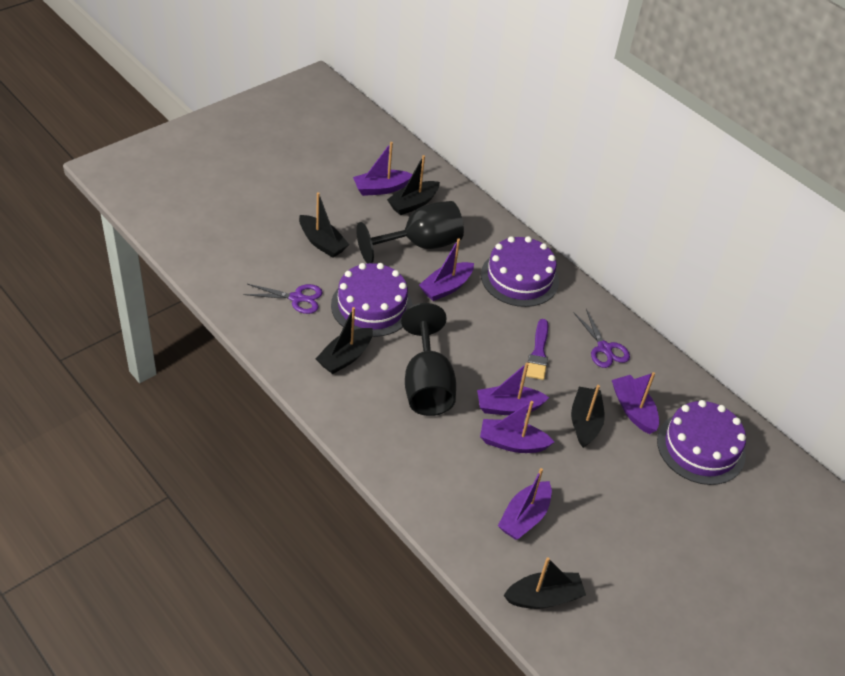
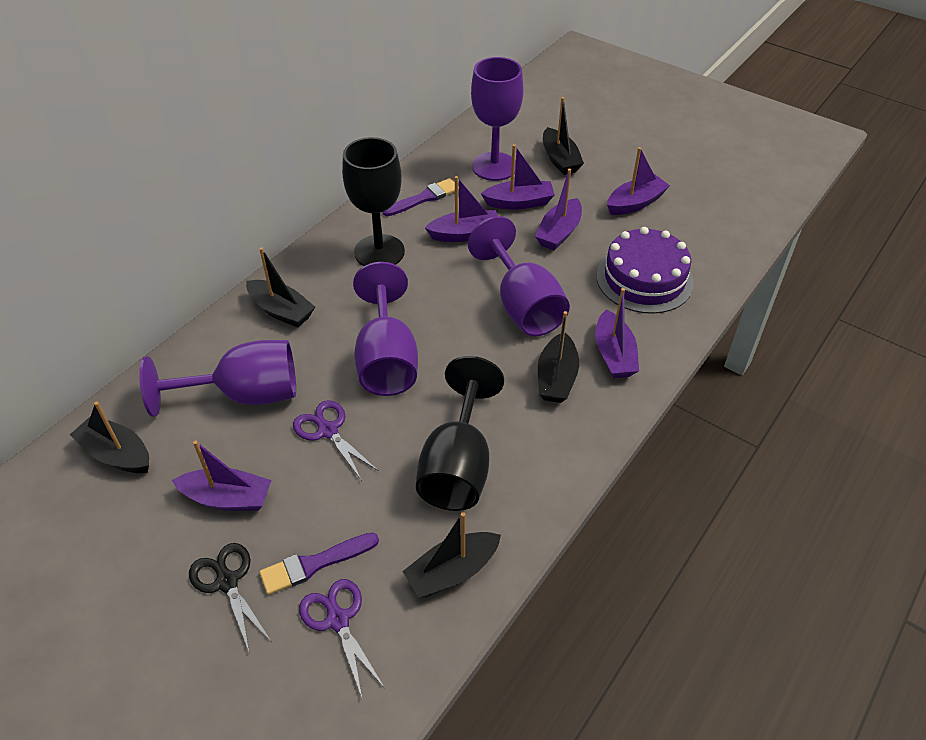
black scissors: none = 0 -> [189,543,271,654] = 1
purple brush: [526,319,548,380] = 1 -> [259,532,379,595] [382,178,459,216] = 2
purple cake: [331,263,413,337] [481,236,559,307] [657,400,746,485] = 3 -> [596,227,694,314] = 1
purple goblet: none = 0 -> [139,340,296,417] [353,262,418,396] [468,216,570,336] [471,57,524,181] = 4

